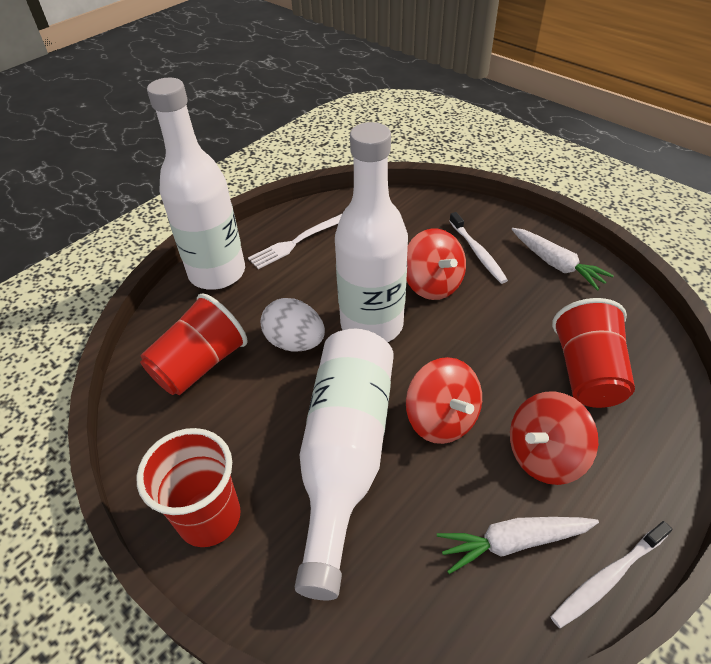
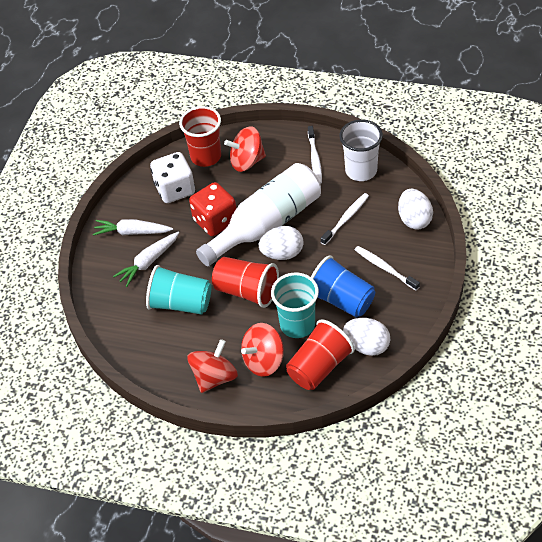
blue cup: none = 0 -> [311,255,375,317] = 1
red dice: none = 0 -> [189,182,237,236] = 1
turquoise cup: none = 0 -> [146,265,211,315] [271,272,319,338] = 2
white bottle: [147,78,245,290] [295,329,394,600] [335,122,408,342] = 3 -> [196,163,321,266] = 1
white cup: none = 0 -> [340,120,383,181] = 1
white dice: none = 0 -> [150,152,195,203] = 1
white egg: [261,298,325,352] = 1 -> [259,226,303,260] [343,318,390,356] [398,189,433,230] = 3
white fork: [248,214,342,269] = 1 -> none = 0
white toothbrush: [449,212,508,284] [551,521,672,629] = 2 -> [308,126,322,184] [321,193,369,245] [355,246,420,290] = 3

